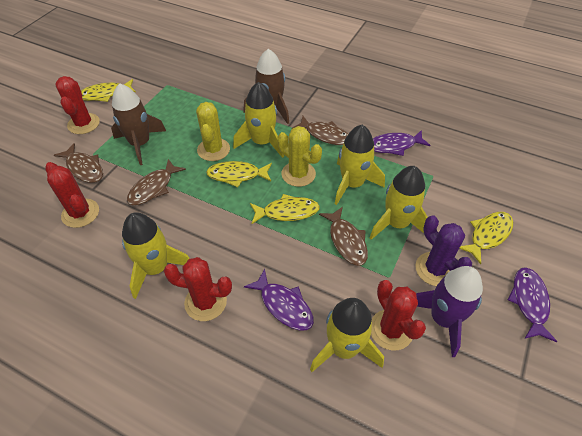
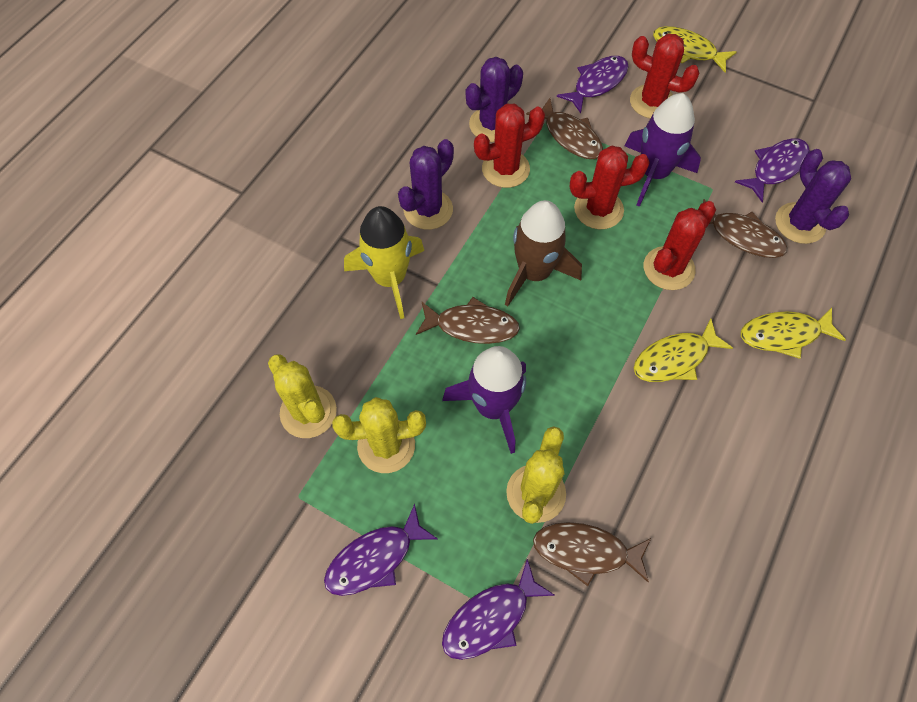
brown rocket: [111,83,166,165] [243,49,289,124] = 2 -> [505,200,582,307] = 1
purple cactus: [415,215,472,286] = 1 -> [398,139,454,230] [466,57,523,142] [775,149,851,244] = 3
purple fish: [244,269,314,330] [373,130,430,156] [508,267,557,342] = 3 -> [324,504,438,596] [442,559,555,660] [557,56,628,114] [735,138,810,202] = 4
purple rocket: [416,266,483,357] = 1 -> [442,346,526,454] [625,93,701,207] = 2
yellow cactus: [196,102,230,161] [277,126,322,187] = 2 -> [268,354,337,438] [332,397,426,473] [506,426,566,524] = 3
yellow fish: [81,79,136,102] [206,161,272,187] [250,194,320,224] [459,212,513,264] = 4 -> [634,318,733,382] [653,26,737,72] [741,307,846,359] = 3
yellow rocket: [122,212,190,299] [233,82,284,158] [310,298,384,372] [335,125,385,205] [370,166,428,240] = 5 -> [344,206,424,319] = 1

